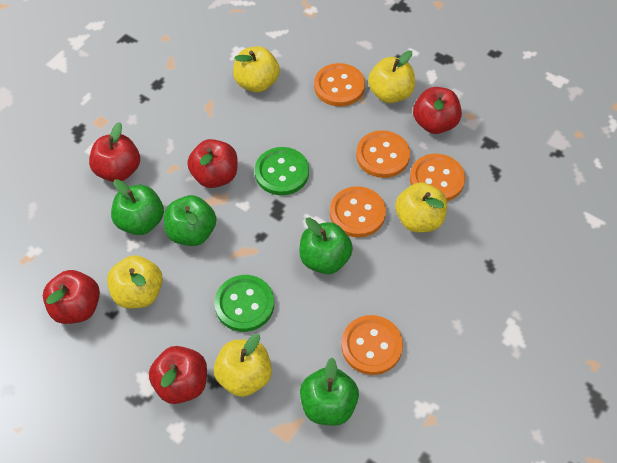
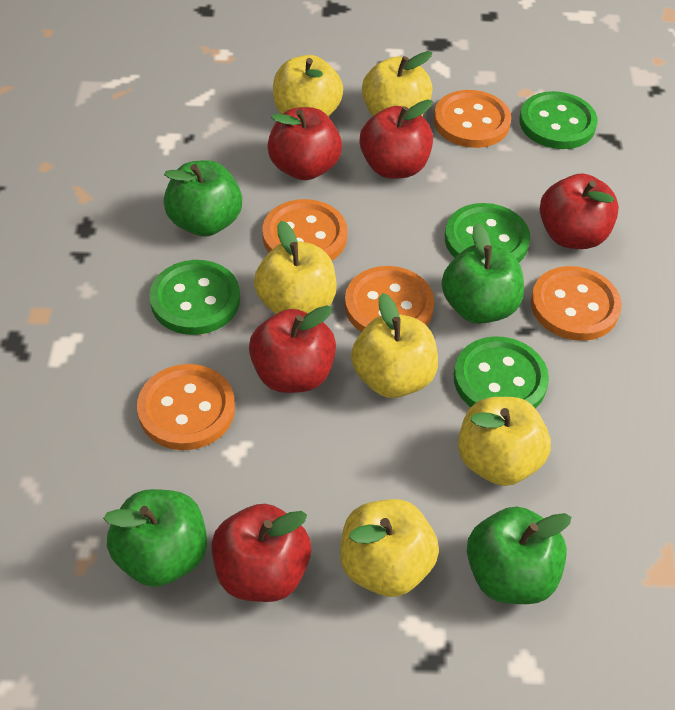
green button: [214,275,274,332] [255,147,309,195] = 2 -> [149,260,240,335] [445,203,530,263] [454,336,549,409] [519,91,598,149] = 4
yellow apple: [107,255,163,308] [214,334,272,397] [233,46,280,92] [368,51,415,103] [395,182,447,233] = 5 -> [254,221,337,314] [273,55,343,117] [340,499,439,597] [351,293,438,398] [362,51,433,116] [458,397,551,486] = 6

